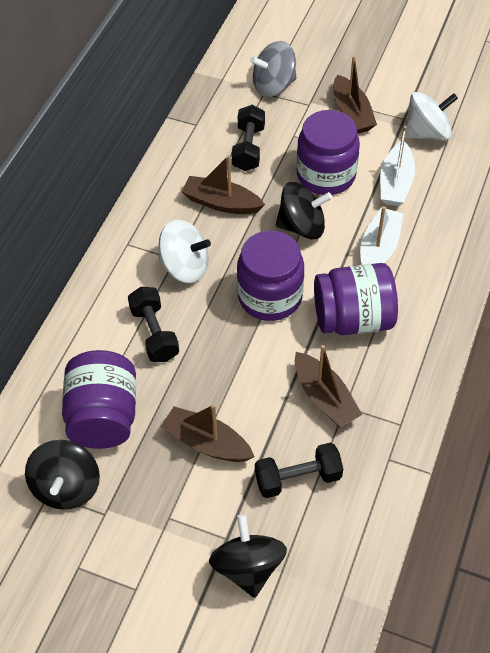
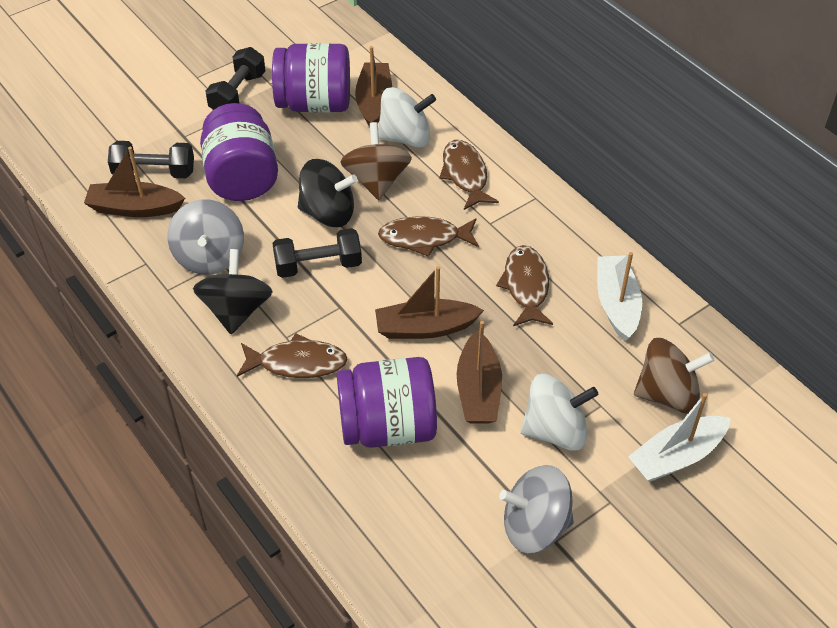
black spinning top: [25,440,100,510] [209,514,287,598] [276,182,332,239] = 3 -> [193,249,273,335] [298,159,358,227] = 2
brown fish: none = 0 -> [237,333,348,378] [378,216,479,257] [439,140,499,210] [496,245,553,326] = 4
brown spinning top: none = 0 -> [340,122,412,200] [634,338,714,414] = 2
grey spinning top: [250,41,297,97] = 1 -> [168,199,244,275] [499,465,574,553] = 2
purple jar: [62,350,136,449] [237,231,304,321] [297,110,360,195] [314,263,398,335] = 4 -> [200,103,278,201] [272,43,350,112] [337,357,437,448] = 3

